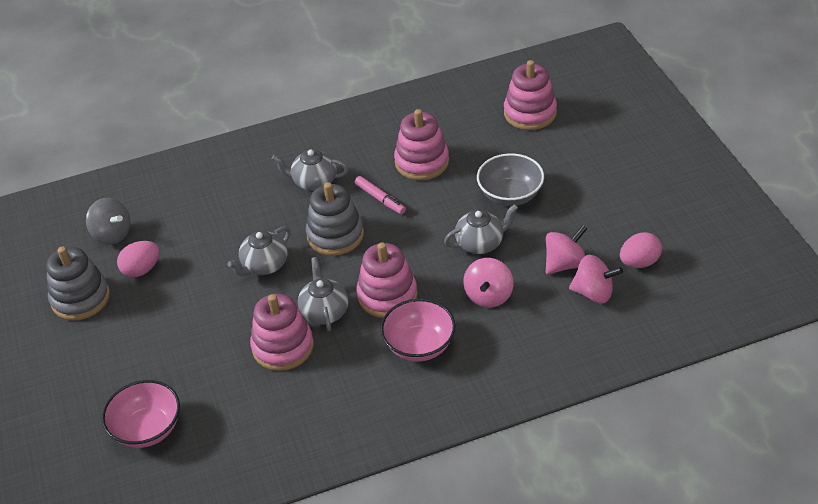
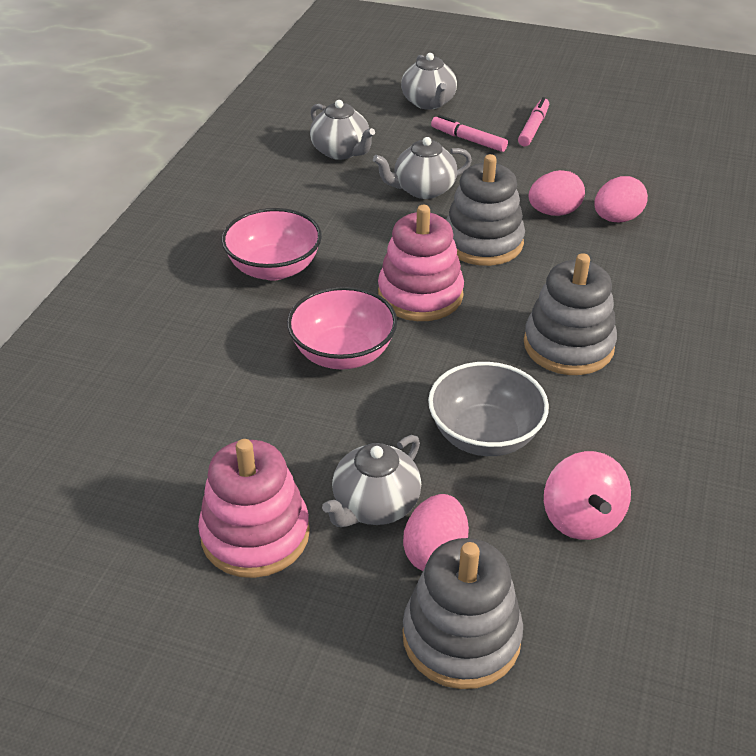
grey spinning top: [86,198,131,245] = 1 -> none = 0
grey stacking toy: [46,246,110,321] [306,182,364,256] = 2 -> [403,538,523,689] [446,154,525,266] [524,253,617,375] = 3
pink egg: [117,241,159,277] [620,232,662,268] = 2 -> [403,494,469,571] [529,170,585,216] [595,176,648,222] = 3
pink marker: [355,176,406,214] = 1 -> [431,115,508,152] [518,97,549,146] = 2
pink spinning top: [463,258,513,307] [546,225,588,274] [569,255,623,304] = 3 -> [544,451,631,540] = 1
pink stacking toy: [250,294,314,371] [356,242,418,318] [394,109,449,180] [504,60,557,130] = 4 -> [198,439,310,578] [378,205,464,321] = 2

